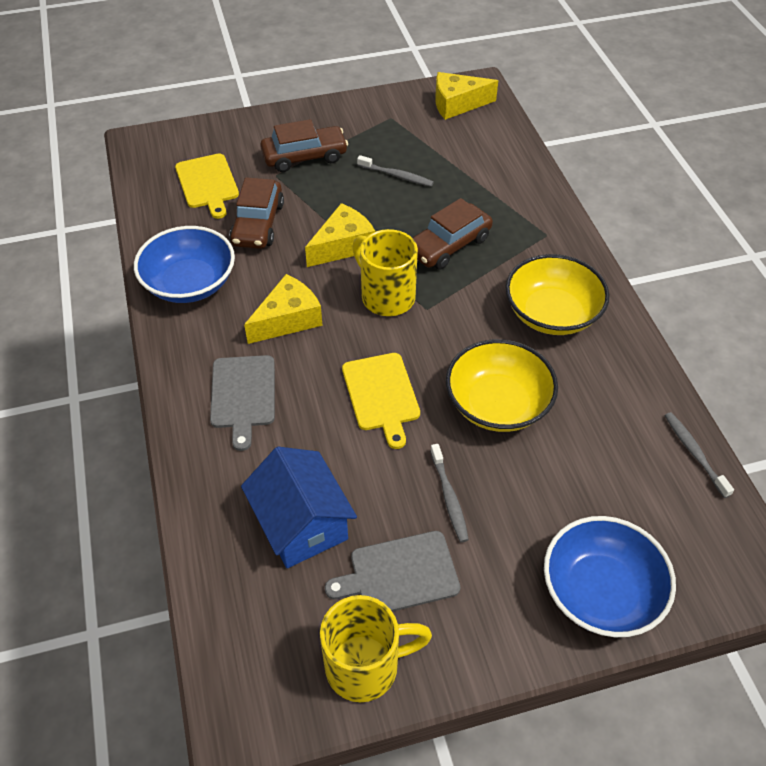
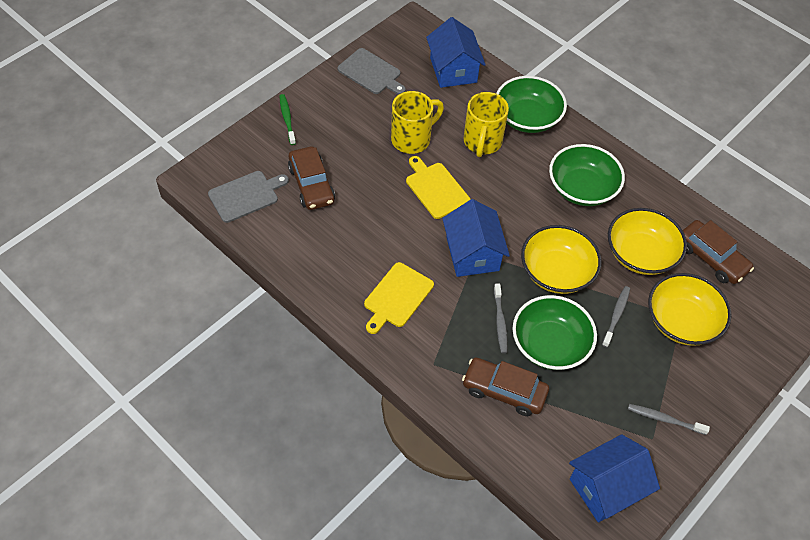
blue bowl: [134,226,235,303] [544,516,676,637] = 2 -> none = 0
blue house: [241,447,357,568] = 1 -> [426,17,486,88] [442,199,510,277] [569,434,660,522] = 3
green bowl: none = 0 -> [496,76,567,133] [512,295,597,370] [549,144,625,206] = 3
green toothbrush: none = 0 -> [279,94,296,145] = 1
yellow bowl: [446,339,558,432] [506,254,610,335] = 2 -> [521,225,602,294] [608,208,687,275] [648,273,732,346] = 3
yellow cheese: [244,274,323,344] [305,203,375,267] [435,72,498,120] = 3 -> none = 0

